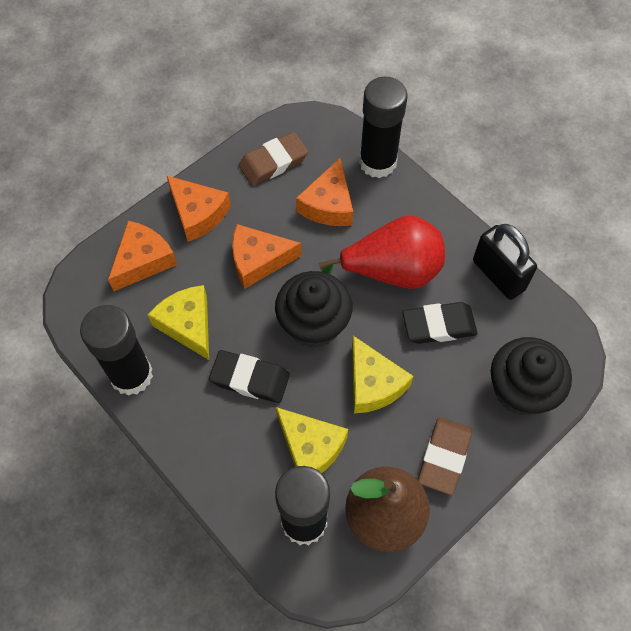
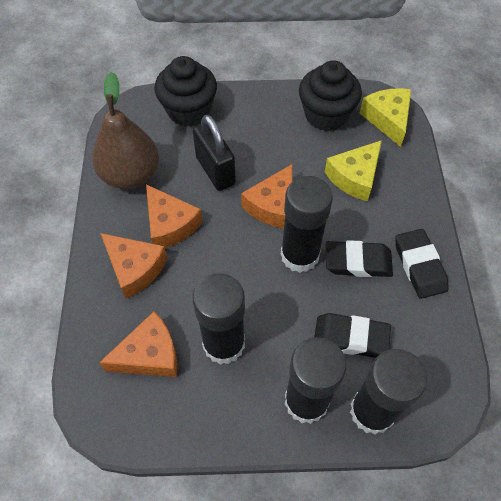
black eraser: [209,350,290,403] [402,302,478,344] = 2 -> [314,313,391,358] [326,240,393,277] [395,229,449,299] = 3
black glue stick: [80,305,153,396] [275,466,330,545] [359,77,408,178] = 3 -> [192,273,245,365] [281,176,333,273] [285,337,347,424] [350,349,427,435] = 4
brown eraser: [239,132,308,186] [418,417,472,495] = 2 -> none = 0
red pear: [319,215,445,289] = 1 -> none = 0
yellow cheese: [148,285,209,360] [276,407,348,473] [352,336,413,414] = 3 -> [325,140,382,201] [360,88,411,147] = 2

